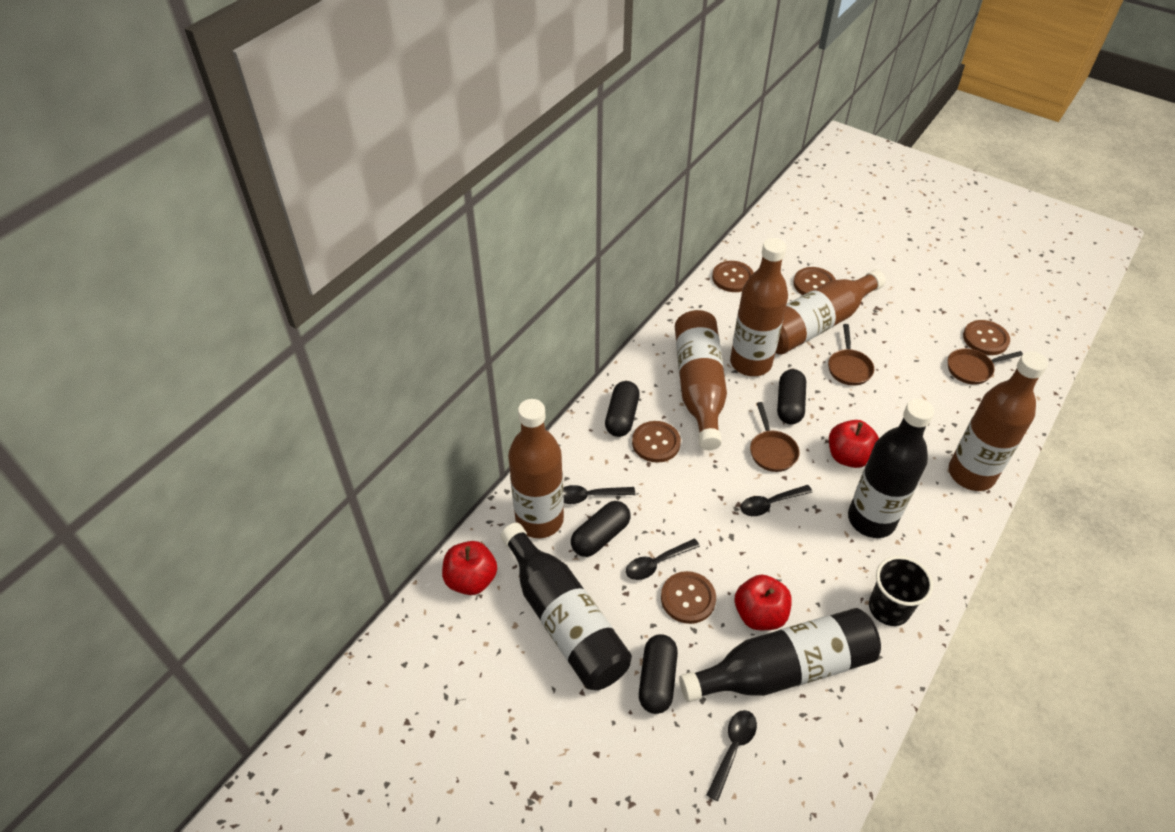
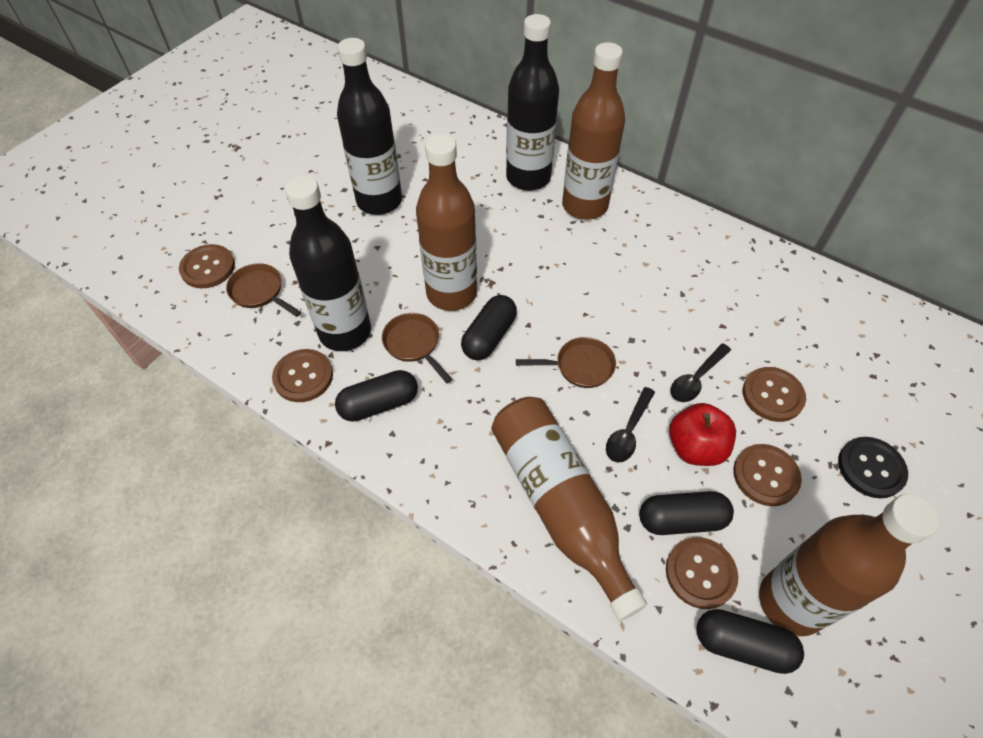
black button: none = 0 -> [838,437,908,498] = 1
black cup: [869,556,933,626] = 1 -> none = 0
black spoon: [563,485,635,504] [626,539,700,580] [707,710,757,801] [740,485,813,516] = 4 -> [606,387,655,463] [671,343,731,402] = 2
brown bottle: [508,399,564,538] [675,310,727,450] [730,238,788,376] [775,270,886,355] [949,351,1048,491] = 5 -> [416,134,477,311] [491,397,647,621] [562,42,625,220] [759,494,939,636] = 4
red apple: [442,541,497,595] [735,575,792,630] [829,420,879,468] = 3 -> [669,403,736,466] = 1

